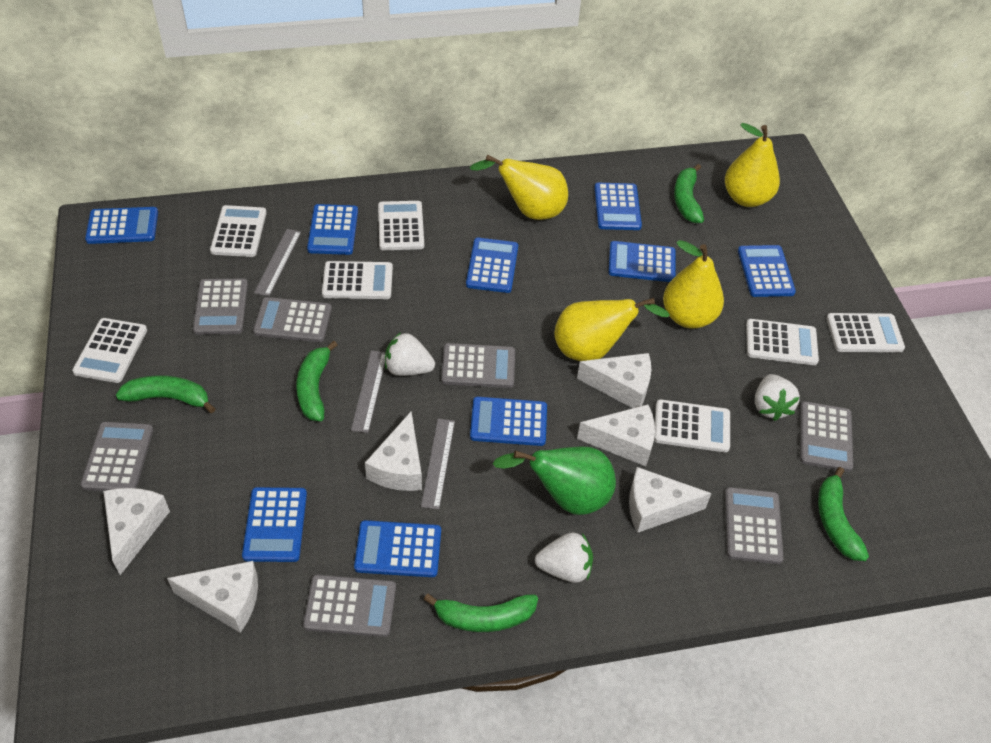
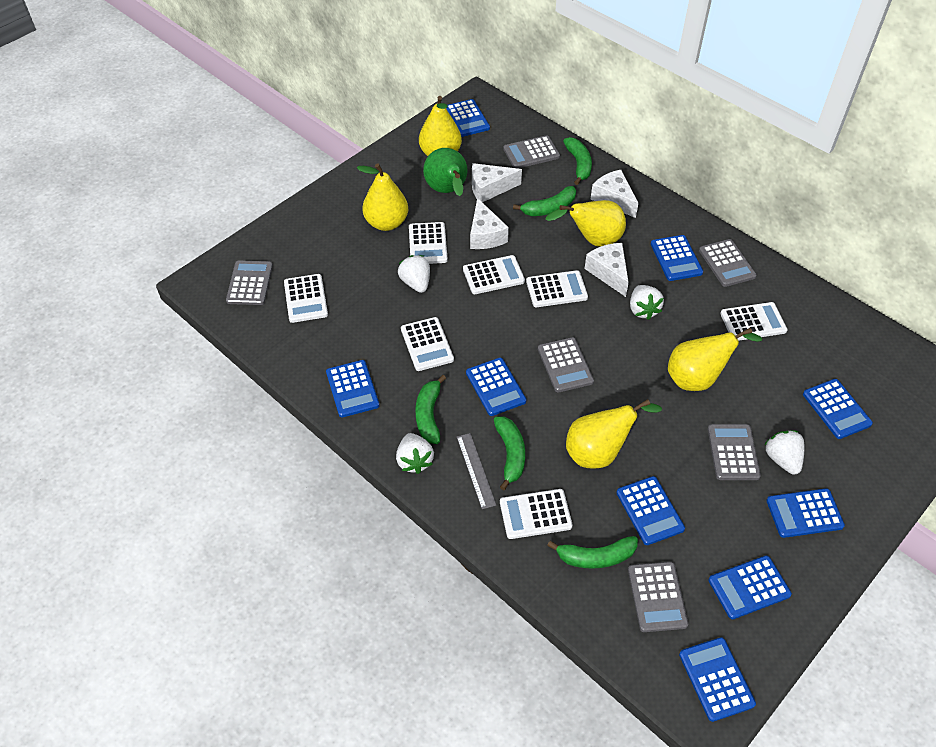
grey calculator: [80,422,153,491] [193,278,248,335] [253,297,332,342] [303,575,396,637] [441,343,515,388] [725,487,784,564] [800,401,853,472] = 7 -> [226,260,273,305] [503,135,560,168] [538,337,594,392] [628,562,688,632] [699,239,757,287] [708,424,761,480] = 6
grey ruler: [254,229,301,296] [351,351,386,433] [421,419,455,510] = 3 -> [457,433,496,509] = 1
white cheese: [103,488,170,575] [167,561,258,633] [365,412,422,491] [577,353,651,408] [577,404,655,466] [629,467,712,533] = 6 -> [470,198,509,249] [472,163,522,202] [584,243,629,297] [591,170,639,218] = 4
white strawberry: [385,332,435,376] [535,532,593,583] [755,374,800,421] = 3 -> [396,433,434,474] [398,255,430,293] [630,285,664,320] [765,430,805,475] = 4
yellow pear: [470,155,568,220] [554,298,670,361] [663,240,724,329] [725,123,780,207] = 4 -> [357,163,408,231] [419,96,462,156] [546,200,626,247] [566,399,662,469] [668,328,762,391] = 5

